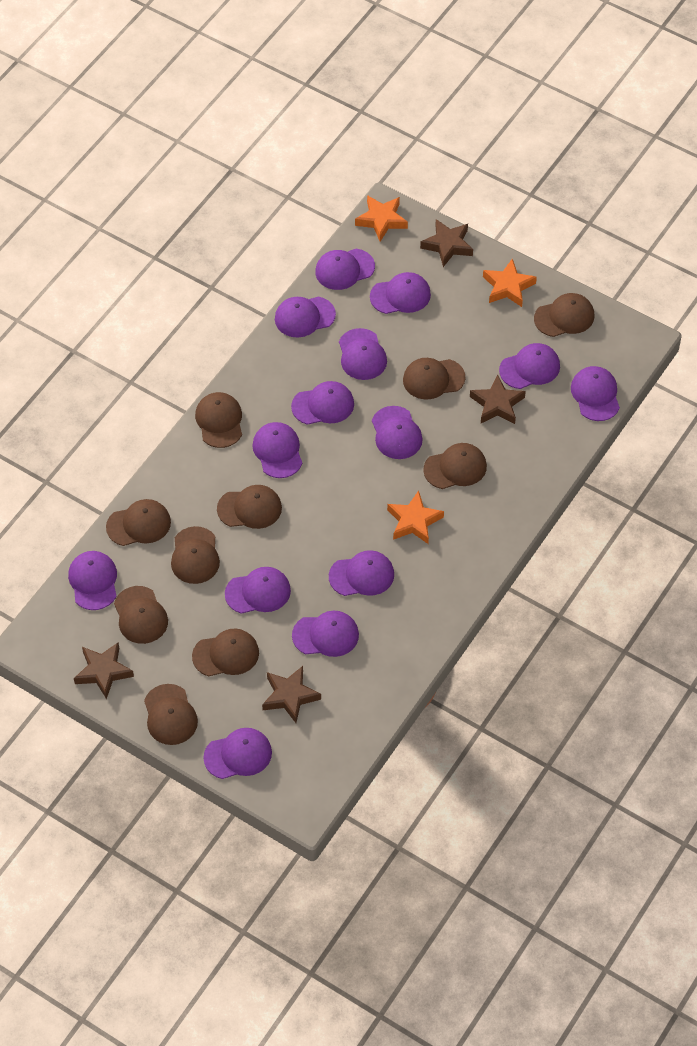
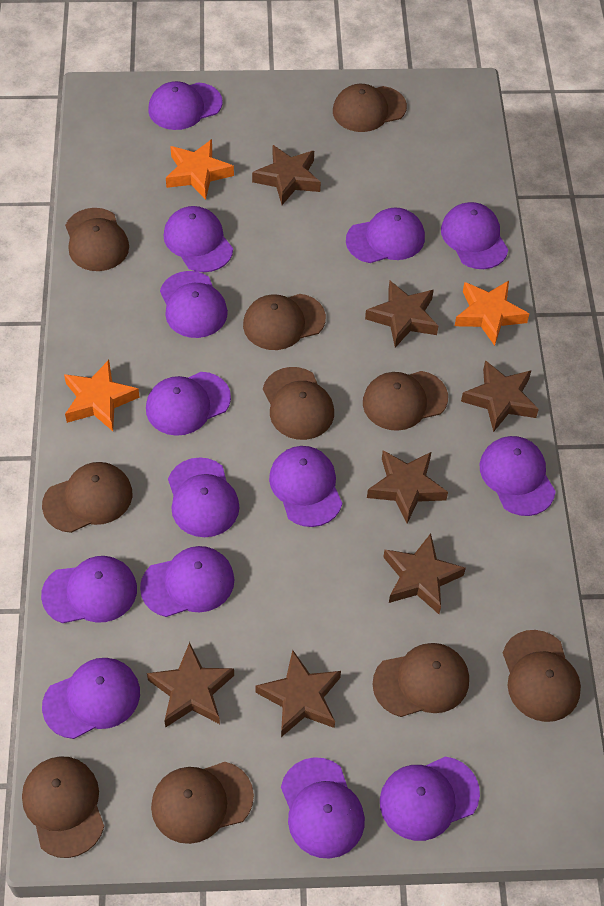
brown star: [74,642,134,699] [262,666,321,723] [420,219,473,267] [470,374,526,424] = 4 -> [147,642,234,727] [252,145,321,205] [256,650,341,737] [365,280,438,348] [367,450,448,524] [383,533,466,614] [461,360,539,432] = 7

